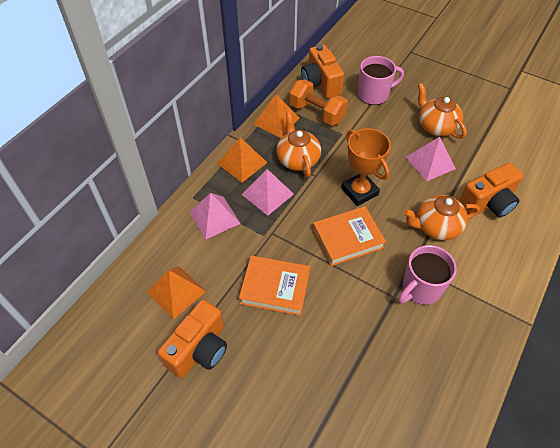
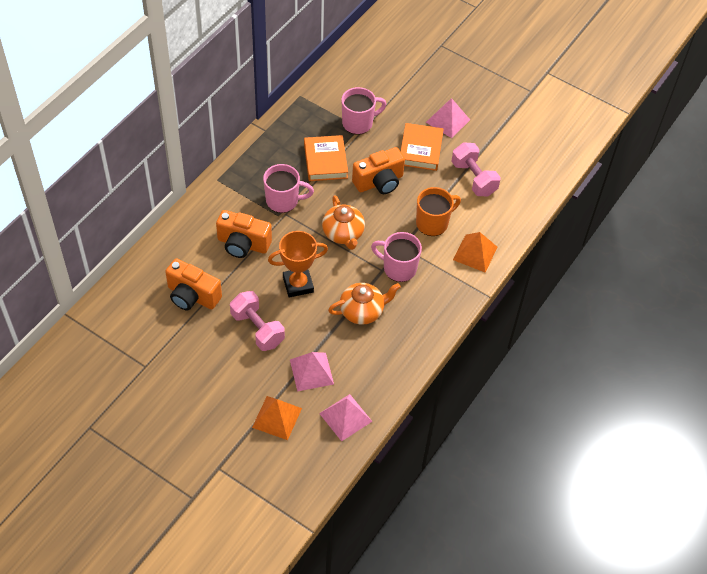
orange dumbbell: [289,79,348,125] = 1 -> none = 0
orange mug: none = 0 -> [416,187,461,236] = 1
orange pyramid: [146,266,206,319] [217,137,268,182] [253,94,299,138] = 3 -> [252,396,302,440] [453,232,498,272] = 2
orange teapot: [276,111,321,177] [403,195,480,240] [418,83,467,139] = 3 -> [322,195,365,250] [328,283,401,325] = 2
pink dumbbell: none = 0 -> [230,291,285,351] [451,142,501,196] = 2
pink mug: [358,56,404,105] [398,245,457,305] = 2 -> [263,164,314,213] [341,87,386,135] [371,232,422,282] = 3

